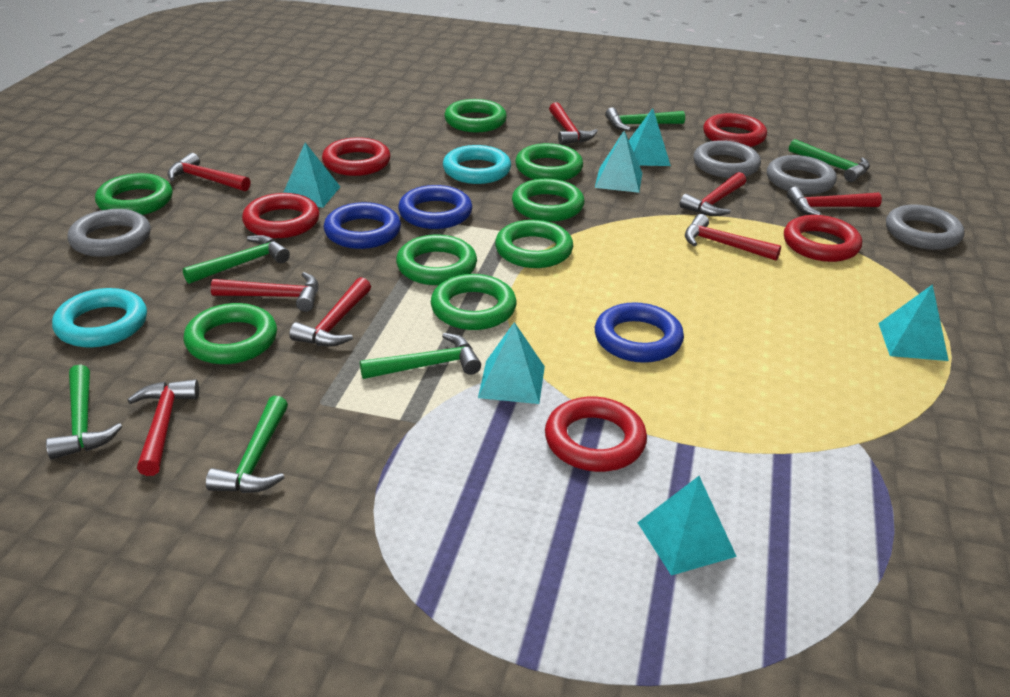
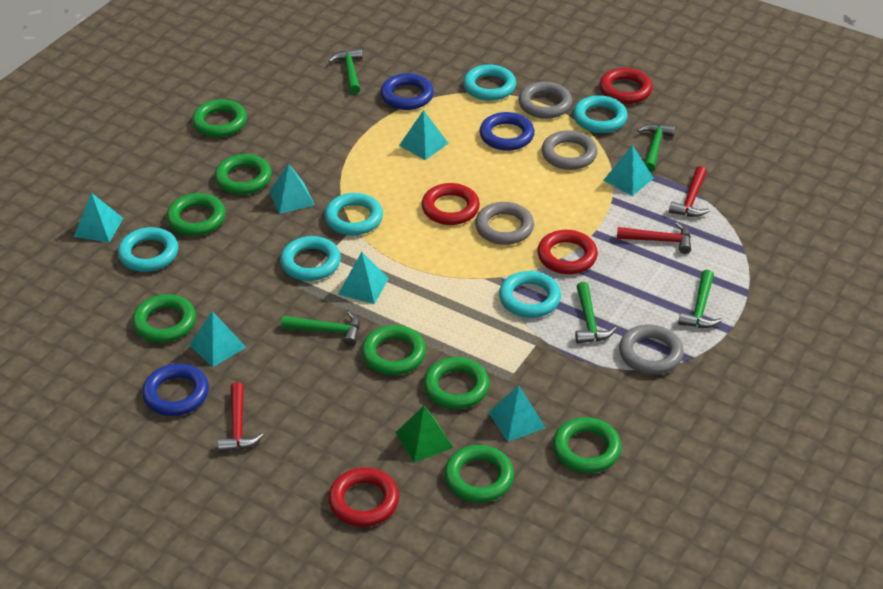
green hammer: [46,364,122,459] [183,235,290,284] [206,396,288,493] [360,333,481,379] [605,108,685,131] [789,139,870,182] = 6 -> [281,311,360,346] [328,48,362,94] [575,282,617,344] [637,124,676,172] [678,270,722,328] = 5
green pyramid: none = 0 -> [396,405,453,463] = 1
red hammer: [127,379,199,476] [167,153,250,191] [211,272,318,312] [289,277,371,346] [549,102,598,145] [680,172,746,216] [685,214,781,261] [787,187,882,215] = 8 -> [217,382,264,452] [617,222,691,254] [669,166,710,217] = 3
red ring: [242,193,319,238] [322,137,391,176] [545,397,647,472] [703,113,767,147] [784,215,862,262] = 5 -> [328,467,399,527] [422,183,480,225] [537,230,598,274] [599,68,653,104] = 4
turquoise pyramid: [283,143,340,208] [478,322,545,404] [595,131,642,193] [629,108,671,166] [637,476,737,576] [878,284,949,361] = 6 -> [74,193,123,242] [189,311,246,367] [269,164,315,214] [338,252,389,304] [399,110,449,160] [489,385,546,442] [603,145,654,196] = 7
turquoise ring: [52,288,147,348] [443,145,511,184] = 2 -> [118,227,178,272] [280,236,341,281] [324,193,383,235] [463,64,516,101] [499,271,561,318] [573,95,628,133] = 6

